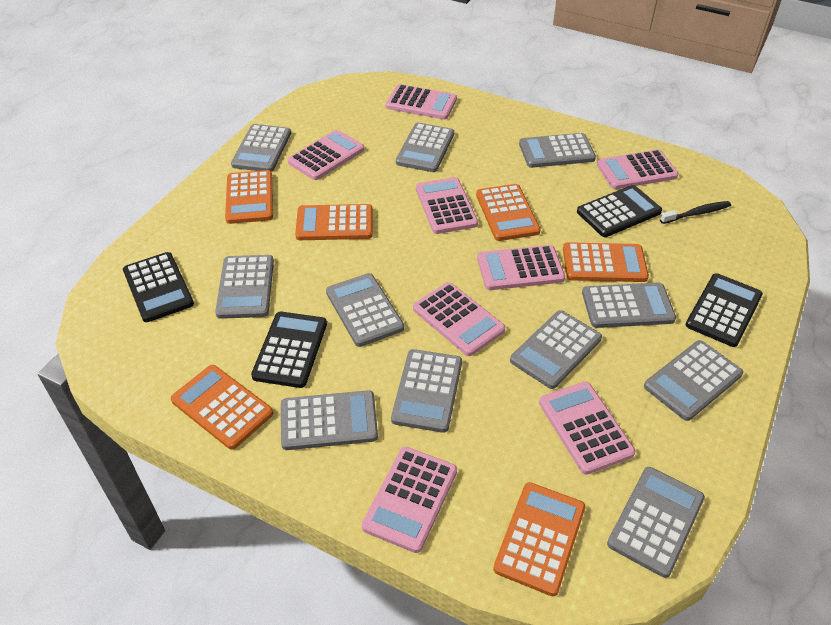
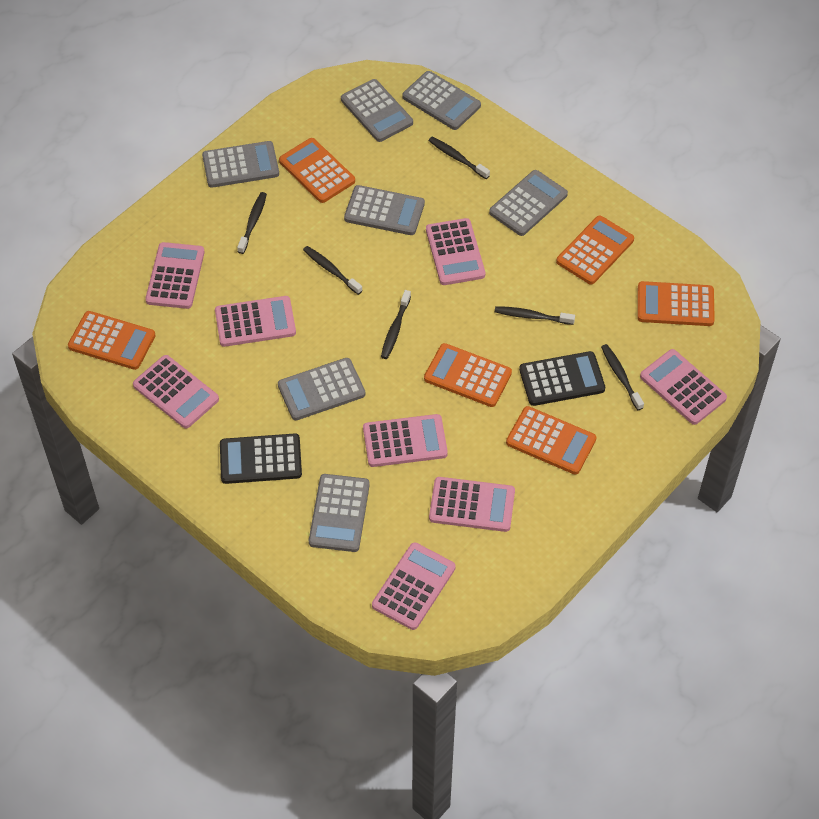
black calculator: [123,252,194,322] [251,312,327,388] [577,185,662,237] [686,273,763,347] = 4 -> [220,433,302,484] [519,351,605,406] = 2
black toothbrush: [660,201,731,224] = 1 -> [237,192,267,254] [303,246,363,295] [381,290,411,359] [428,137,490,179] [495,306,575,325] [601,344,644,410] = 6
grey calculator: [215,255,274,319] [231,124,291,172] [281,390,378,450] [326,273,404,347] [391,349,462,433] [396,123,454,172] [510,310,602,389] [519,133,596,168] [582,283,676,328] [607,467,705,578] [644,340,743,421] = 11 -> [202,141,279,188] [278,358,366,420] [309,474,370,552] [341,79,413,142] [344,185,425,235] [402,71,481,130] [489,170,568,236] = 7

